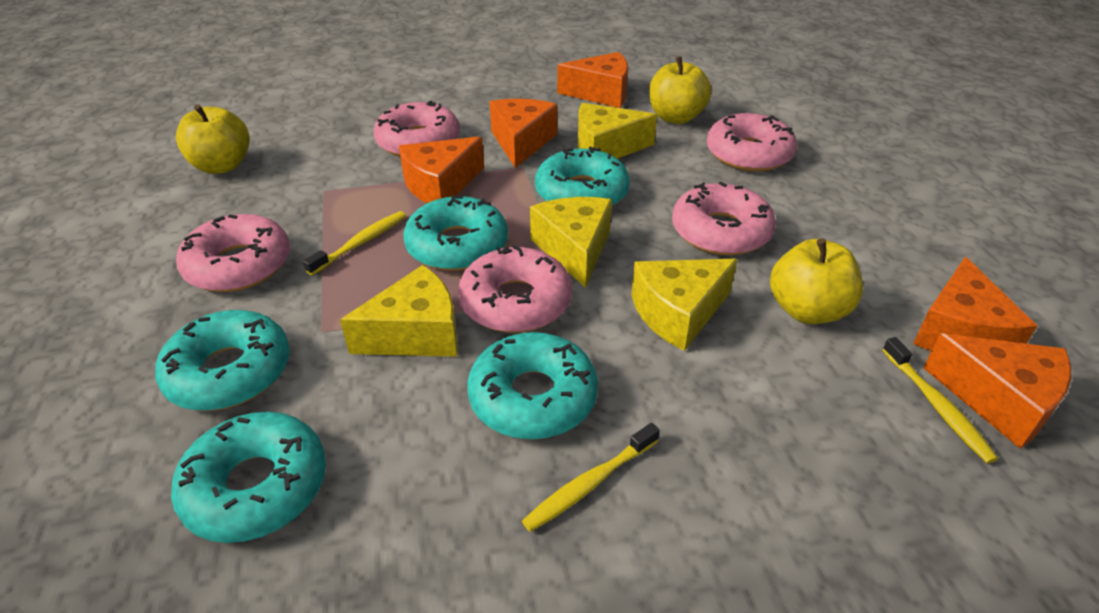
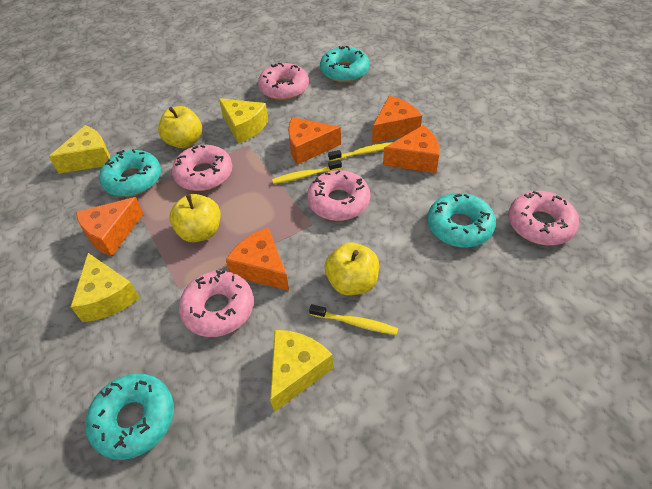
turquoise donut: [155,310,290,411] [171,411,326,543] [403,195,508,271] [467,332,598,440] [535,146,630,206] = 5 -> [85,374,174,460] [99,149,161,197] [320,46,370,82] [427,193,496,248] = 4

